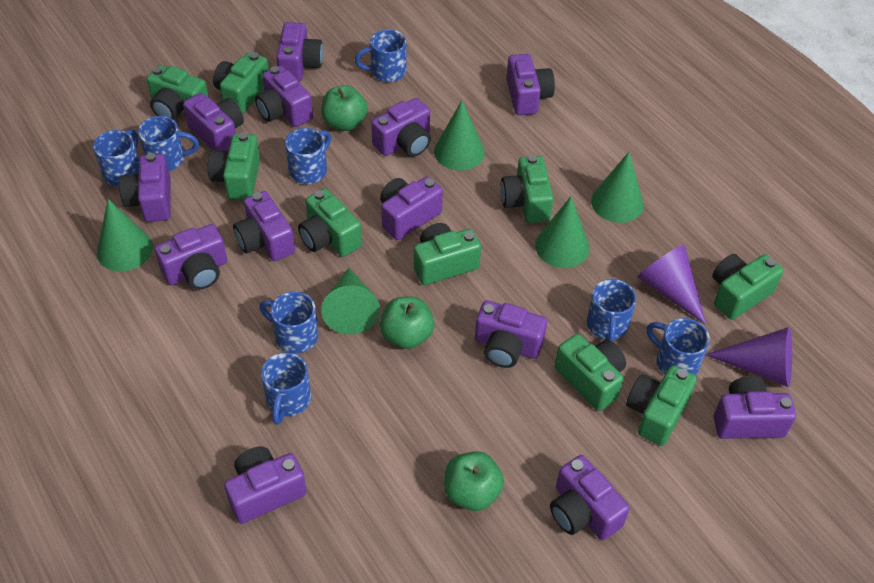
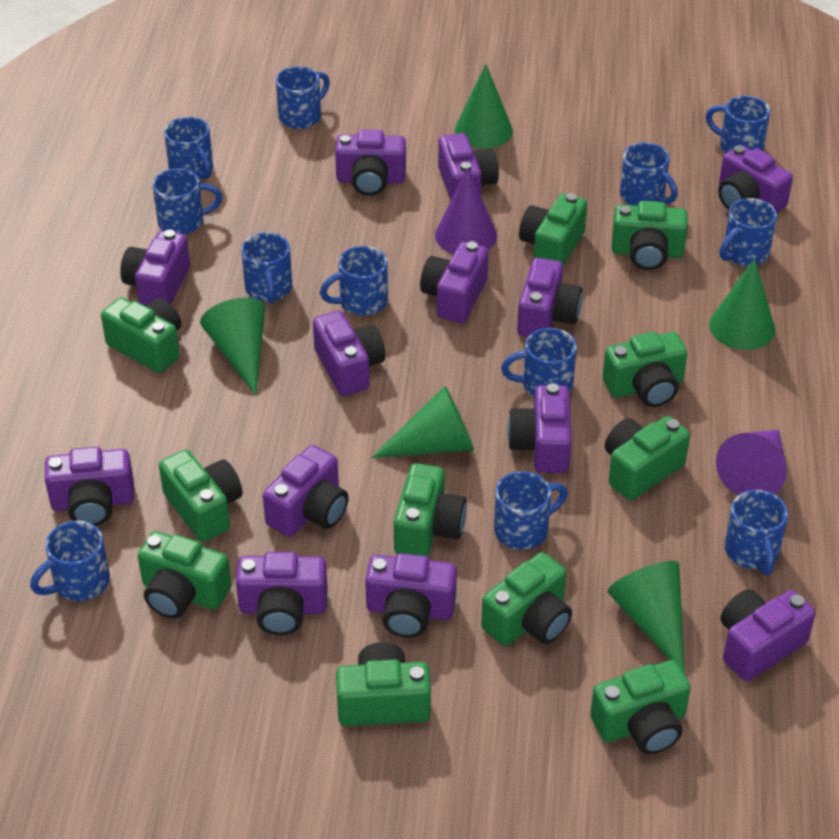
blue mug: [93,129,139,186] [138,116,199,171] [259,292,318,353] [261,352,311,425] [285,128,331,184] [355,29,407,82] [587,279,636,342] [647,318,710,375] = 8 -> [30,521,110,601] [153,168,222,235] [164,117,213,180] [241,232,292,304] [276,66,330,129] [320,246,388,316] [494,471,568,550] [501,328,577,397] [620,142,678,206] [706,96,770,153] [720,198,777,266] [724,490,788,575] = 12
green apple: [321,85,368,131] [380,296,434,349] [444,451,504,511] = 3 -> none = 0
green camera: [147,65,209,120] [208,132,260,200] [213,52,269,114] [298,188,362,257] [414,223,481,285] [501,155,554,223] [555,334,626,411] [626,365,697,446] [712,254,783,320] = 9 -> [101,297,181,373] [138,531,232,619] [159,450,243,542] [336,642,431,726] [394,463,467,557] [481,552,572,646] [519,193,587,267] [590,660,691,754] [603,332,687,407] [605,416,690,500] [612,201,688,270] = 11

